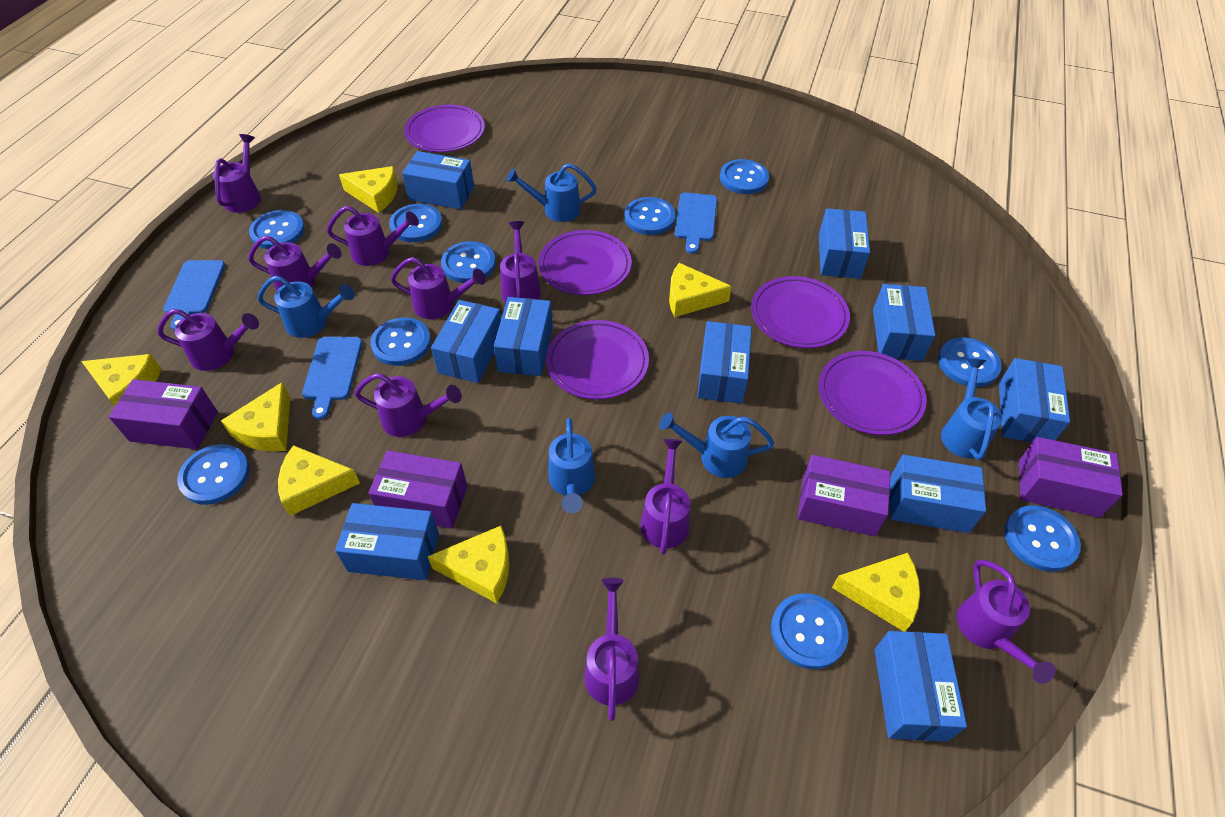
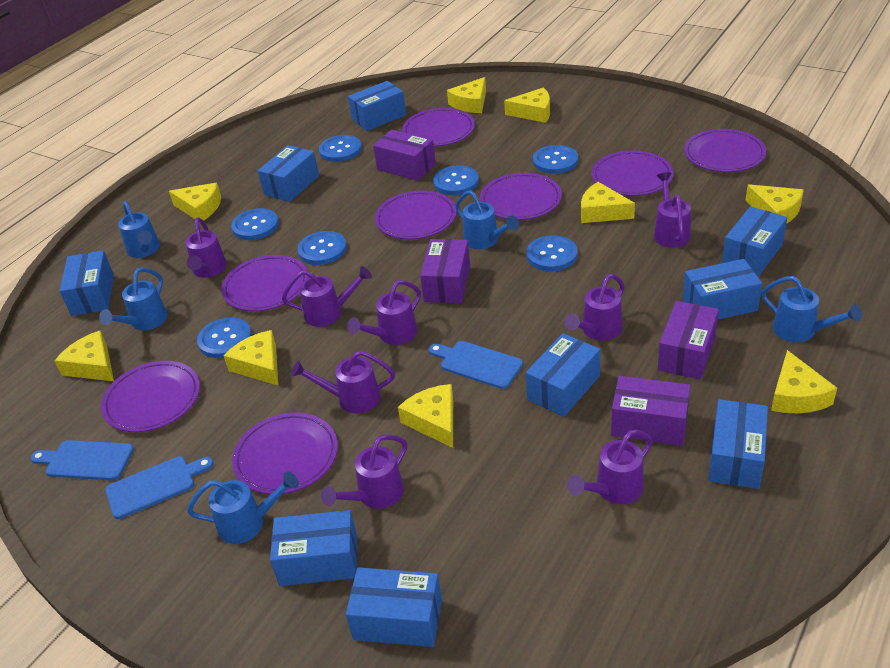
blue box: [335,503,439,580] [402,151,474,209] [431,300,501,383] [494,297,553,376] [697,321,752,404] [819,208,870,279] [873,284,935,361] [874,631,967,742] [890,455,986,533] [999,358,1070,442] = 10 -> [60,250,114,316] [258,145,319,202] [270,510,357,586] [346,567,442,647] [348,81,406,131] [526,333,600,417] [683,259,762,320] [708,399,768,489] [722,206,787,276] = 9
blue button: [177,444,250,505] [249,210,305,249] [370,317,431,366] [389,204,442,242] [441,241,496,283] [624,197,676,235] [720,159,769,194] [771,593,849,669] [938,337,1002,387] [1004,505,1081,572] = 10 -> [197,317,252,358] [231,208,279,240] [298,231,347,265] [319,135,362,162] [433,165,479,195] [526,235,578,271] [533,145,578,174] = 7
purple plate: [404,105,485,152] [539,230,632,295] [546,320,649,400] [751,276,850,348] [818,351,927,435] = 5 -> [101,361,200,432] [221,255,309,311] [232,413,338,494] [375,190,456,239] [402,108,475,146] [480,173,562,220] [592,151,673,196] [684,129,766,172] = 8
purple watering can: [158,309,259,371] [213,134,261,213] [248,235,342,291] [327,206,419,266] [355,373,462,437] [390,257,486,319] [500,221,541,303] [584,578,639,721] [640,439,690,554] [957,560,1056,684] = 10 -> [185,217,227,278] [282,266,372,327] [291,351,395,413] [321,434,407,509] [347,280,421,345] [564,274,624,341] [567,429,653,504] [654,172,691,248] = 8
yellow cheese: [81,354,161,406] [221,382,290,452] [278,445,360,516] [339,166,398,213] [427,526,510,604] [669,263,732,317] [832,553,920,632] = 7 -> [54,331,114,381] [169,183,221,221] [223,330,278,385] [398,384,453,448] [447,77,486,113] [504,88,550,123] [581,182,635,223] [746,184,804,224] [771,350,837,413] = 9

